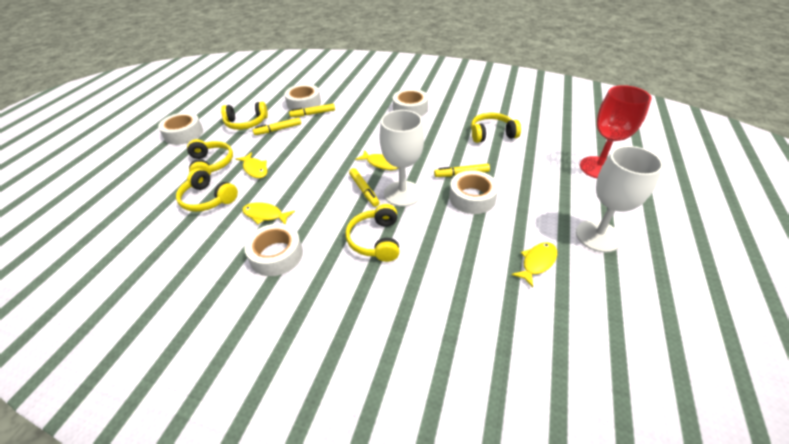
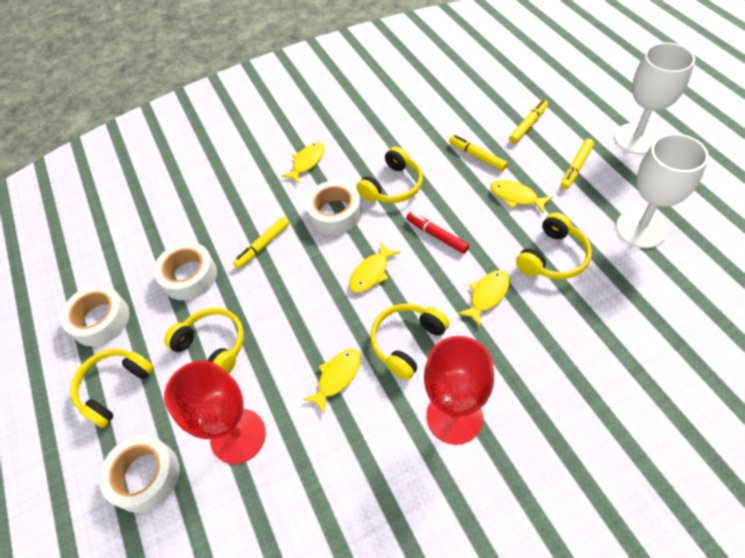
red goblet: [580,85,651,178] = 1 -> [164,360,266,464] [424,336,494,445] = 2
red marker: none = 0 -> [406,212,469,254] = 1
white tape: [158,112,203,145] [244,224,303,276] [284,84,321,111] [393,89,428,116] [449,170,499,214] = 5 -> [60,285,130,346] [99,435,179,513] [154,242,217,300] [306,180,362,235] = 4
yellow fish: [236,152,267,178] [242,202,295,224] [355,151,398,170] [511,242,557,287] = 4 -> [281,142,325,184] [303,349,361,415] [349,242,400,293] [458,270,510,326] [490,180,553,214] = 5

